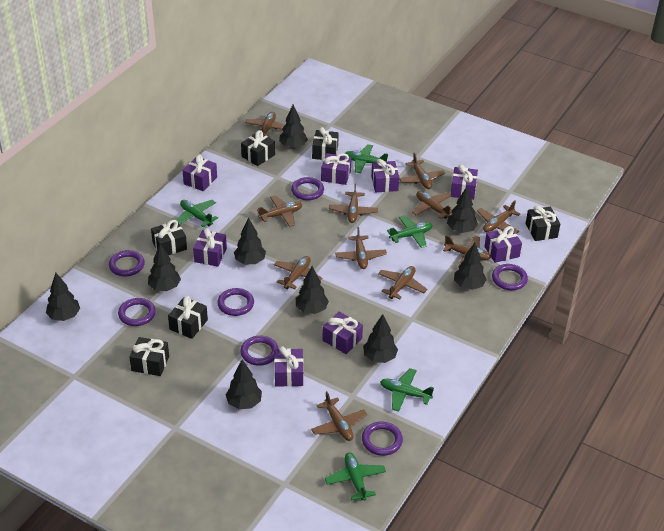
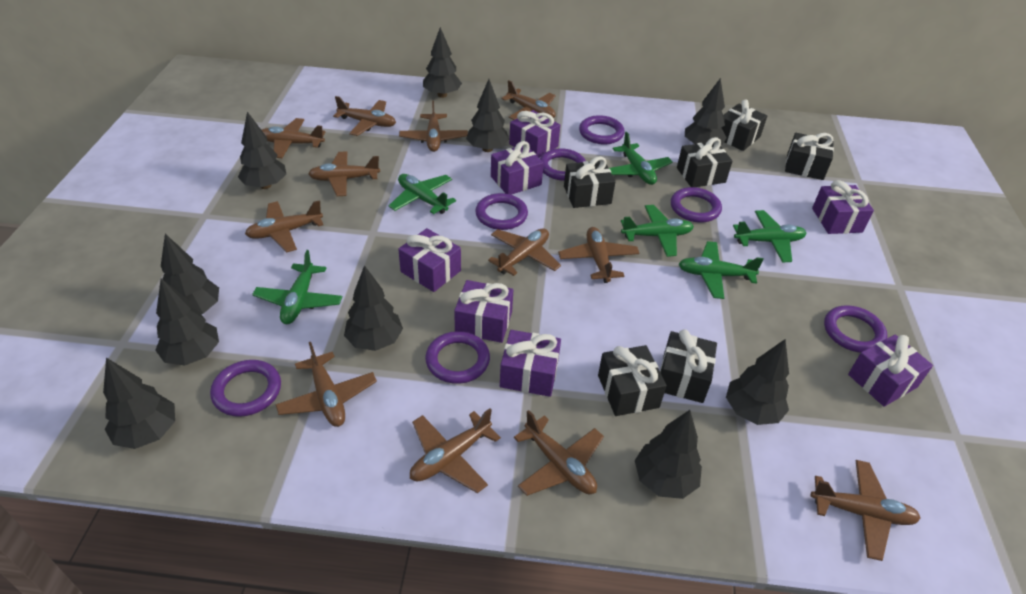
black tree: [46,273,80,321] [148,244,181,291] [226,359,262,409] [234,217,266,264] [279,104,308,149] [296,266,329,314] [363,314,398,363] [447,187,478,233] [454,243,487,290] = 9 -> [103,358,175,449] [155,279,219,365] [161,234,219,314] [238,112,286,189] [344,265,403,351] [423,27,462,98] [466,79,510,152] [635,410,702,499] [685,78,727,145] [726,339,789,425] = 10
brown plane: [245,112,285,138] [257,195,303,227] [274,256,322,289] [311,391,367,441] [329,183,378,223] [335,227,387,269] [378,266,427,299] [399,153,445,189] [412,191,453,219] [443,235,491,267] [477,201,521,234] = 11 -> [245,200,323,252] [262,118,325,158] [275,342,377,427] [308,151,380,196] [333,96,396,136] [399,100,468,152] [410,409,501,493] [488,229,561,276] [501,80,556,120] [514,410,604,496] [558,227,640,283] [811,460,920,561] = 12
green plane: [176,200,218,227] [325,453,386,501] [345,144,388,173] [380,368,434,412] [387,215,432,248] = 5 -> [252,250,342,324] [389,174,456,214] [609,132,673,185] [621,205,694,257] [679,241,764,299] [733,210,806,262] = 6
purple gift: [183,155,217,191] [193,228,227,267] [274,346,303,387] [321,153,352,185] [322,312,363,354] [371,159,399,192] [451,164,478,200] [484,226,522,263] = 8 -> [398,228,461,292] [454,280,513,343] [491,141,544,195] [500,330,561,397] [509,110,560,158] [812,180,874,234] [848,334,933,407] = 7

